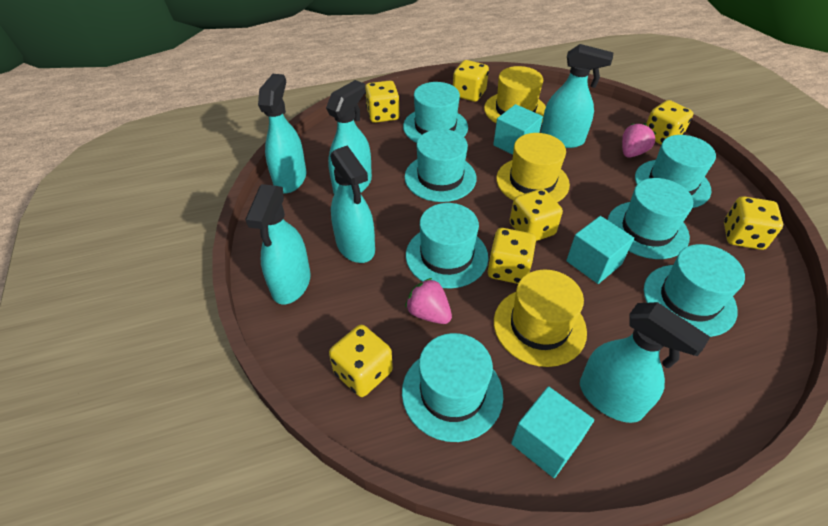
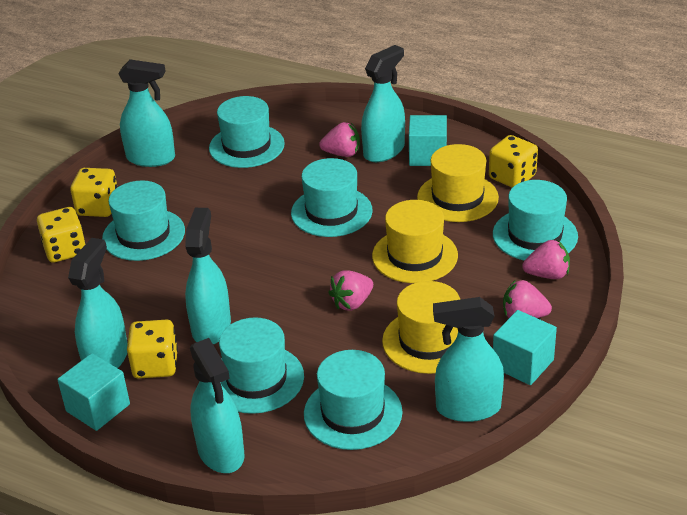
pink strawberry: [405,278,452,324] [622,123,657,158] = 2 -> [319,122,360,157] [328,270,373,311] [503,280,552,318] [522,240,570,279] = 4
turquoise hat: [402,333,503,442] [403,82,468,143] [405,129,477,202] [406,203,488,288] [608,178,693,259] [635,135,716,208] [644,244,745,337] = 7 -> [102,180,185,261] [209,96,285,168] [219,317,304,414] [291,158,372,237] [304,350,403,450] [493,180,578,261] = 6
yellow dice: [329,325,393,397] [365,81,399,123] [453,60,489,102] [487,228,536,284] [510,189,563,241] [646,100,693,145] [724,196,783,250] = 7 -> [37,207,86,263] [70,168,117,217] [127,320,178,378] [489,135,538,188] = 4

